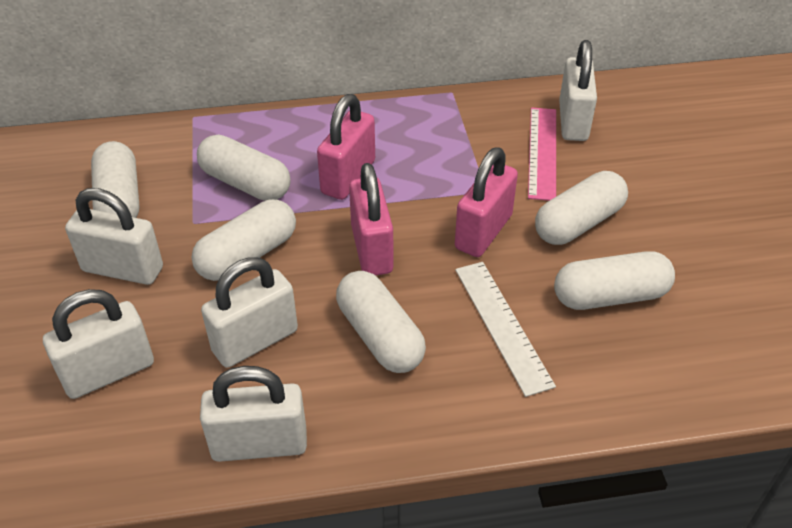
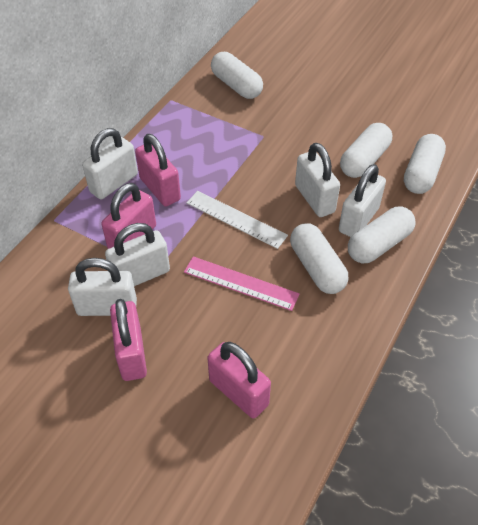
pink padlock: [317,94,375,200] [349,163,393,275] [455,147,518,257] = 3 -> [101,183,156,249] [110,299,147,381] [135,134,181,207] [208,342,271,418] = 4
white capsule: [91,141,140,218] [192,199,296,281] [197,135,291,201] [336,271,426,373] [535,171,628,245] [554,251,675,310] = 6 -> [211,52,263,99] [290,223,348,294] [340,123,392,178] [348,206,416,263] [404,134,446,194] = 5

